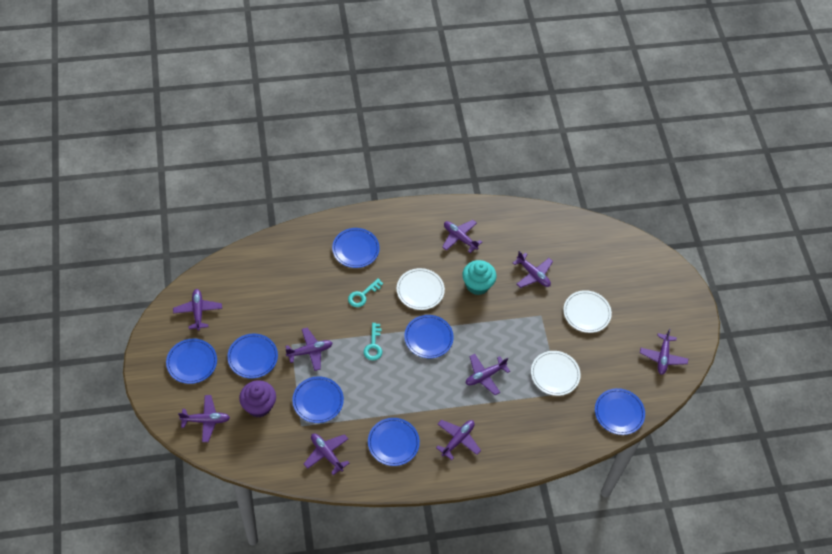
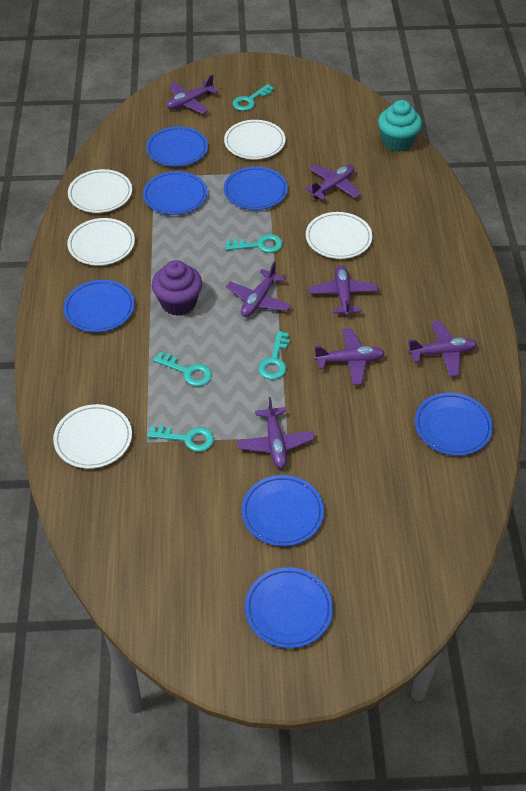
purple plane: [173,289,222,331] [178,395,230,442] [285,328,332,371] [304,434,349,475] [436,420,481,460] [442,220,482,253] [466,354,510,395] [513,251,553,288] [640,329,688,375] = 9 -> [167,75,218,114] [226,261,291,317] [237,397,315,468] [304,165,360,200] [309,265,378,316] [314,328,385,385] [408,321,477,377] = 7
turquoise key: [348,278,383,307] [364,323,382,360] = 2 -> [147,425,214,452] [153,352,212,387] [225,234,283,253] [233,84,274,111] [258,331,290,380] = 5
white plate: [397,268,445,310] [531,351,581,396] [563,290,612,333] = 3 -> [53,404,132,469] [67,218,135,266] [68,169,132,213] [224,120,285,159] [306,212,372,259] = 5

